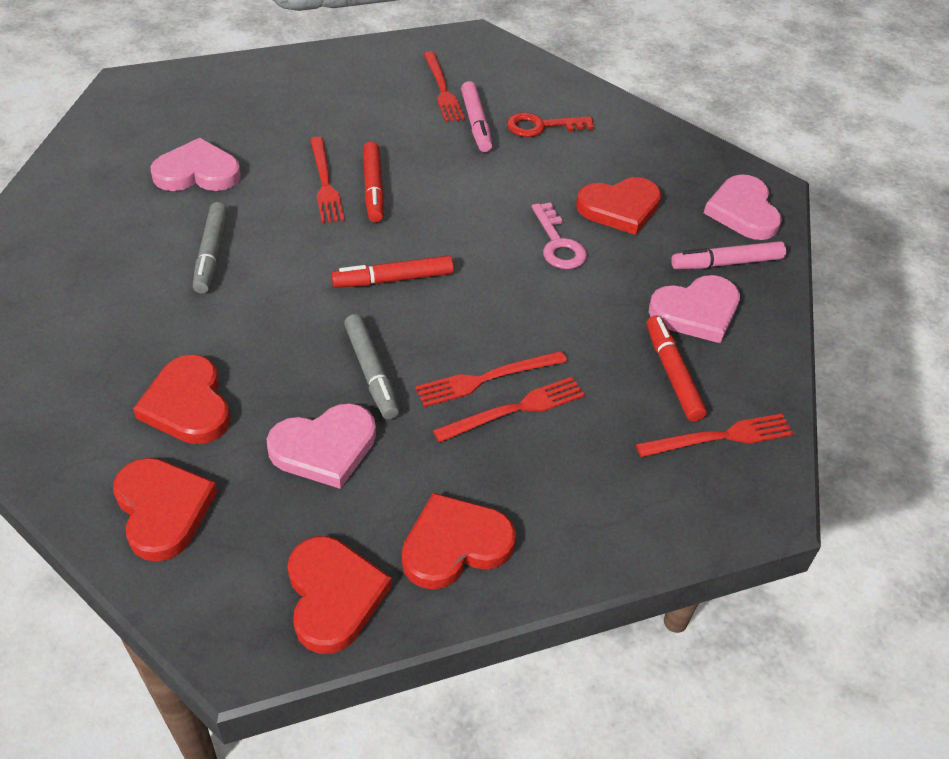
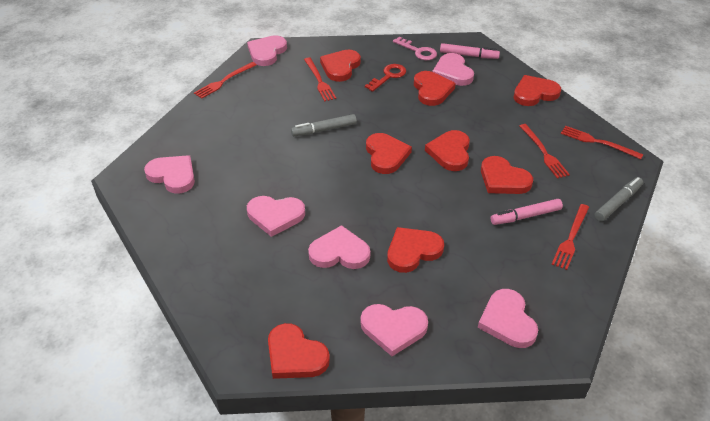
pink heart: [150,138,241,191] [267,403,376,489] [649,275,740,343] [704,174,782,240] = 4 -> [144,155,195,193] [247,35,287,66] [247,196,305,237] [308,225,370,269] [361,304,428,356] [432,53,474,86] [478,289,538,348] = 7
red heart: [113,458,218,562] [133,355,230,444] [287,536,392,654] [402,493,516,590] [576,177,661,235] = 5 -> [268,323,330,379] [320,50,361,82] [366,133,412,174] [387,227,444,273] [414,71,456,106] [425,130,470,171] [481,156,533,194] [514,75,561,106] = 8
red marker: [331,255,454,288] [363,142,384,222] [647,315,707,422] = 3 -> none = 0

